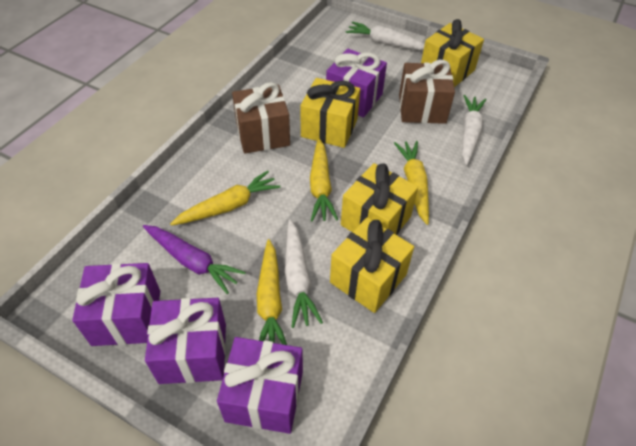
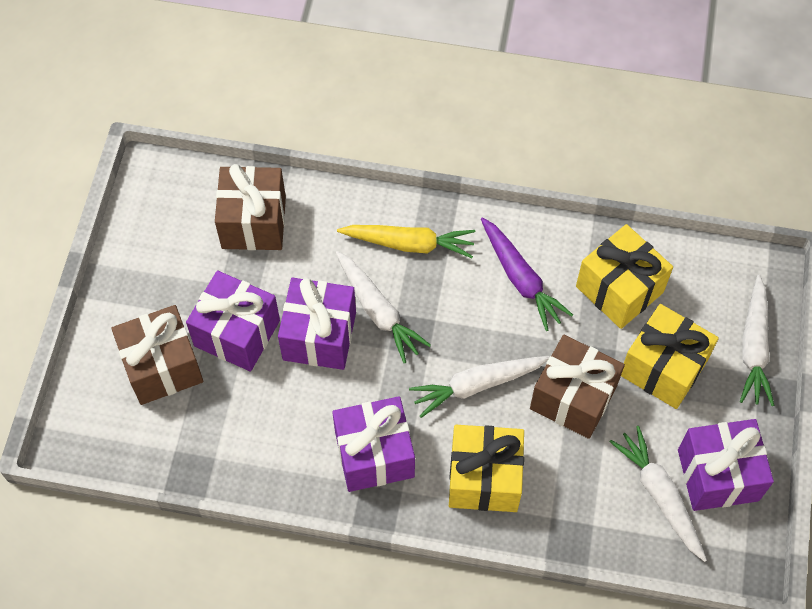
brown gift: [232,82,290,154] [399,60,455,124] = 2 -> [112,305,204,405] [215,164,286,250] [530,335,625,439] = 3
white carrot: [285,220,323,328] [346,22,425,50] [462,95,486,165] = 3 -> [335,251,431,363] [409,356,549,418] [610,426,707,562] [740,275,774,406] = 4
yellow carrot: [170,171,280,226] [257,239,287,345] [310,138,338,221] [394,141,429,225] = 4 -> [337,225,475,258] = 1
yellow gift: [300,78,360,148] [330,217,414,313] [341,163,418,235] [421,19,484,87] = 4 -> [449,425,524,512] [576,224,673,329] [621,304,719,409] = 3

